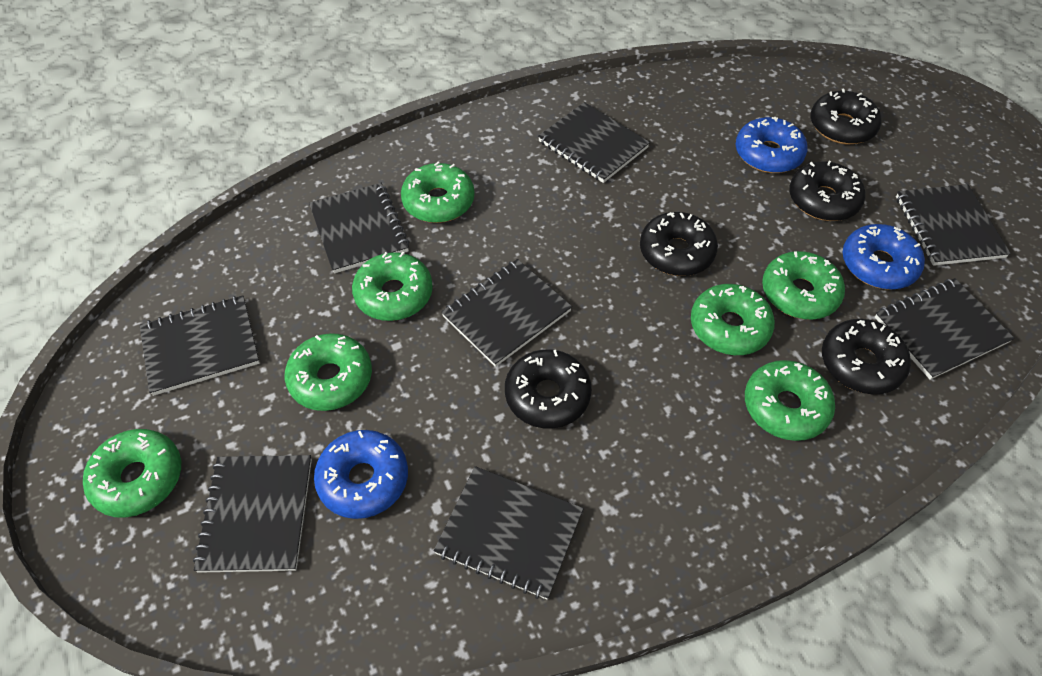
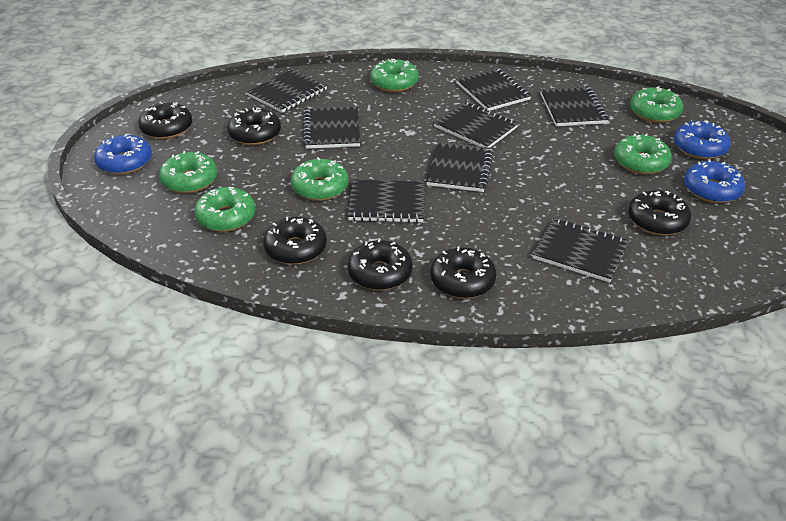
black donut: [505,349,592,428] [640,212,718,276] [789,161,866,221] [811,89,882,144] [822,319,911,394] = 5 -> [138,102,192,139] [227,108,281,145] [263,217,327,265] [348,238,413,290] [430,247,496,299] [628,190,691,236] = 6
green donut: [83,429,181,518] [285,333,372,411] [352,252,433,321] [401,162,475,223] [691,284,775,355] [745,360,835,441] [762,251,845,320] = 7 -> [159,151,217,193] [194,187,256,232] [291,157,349,201] [370,59,419,92] [614,133,672,174] [630,86,683,123] = 6

